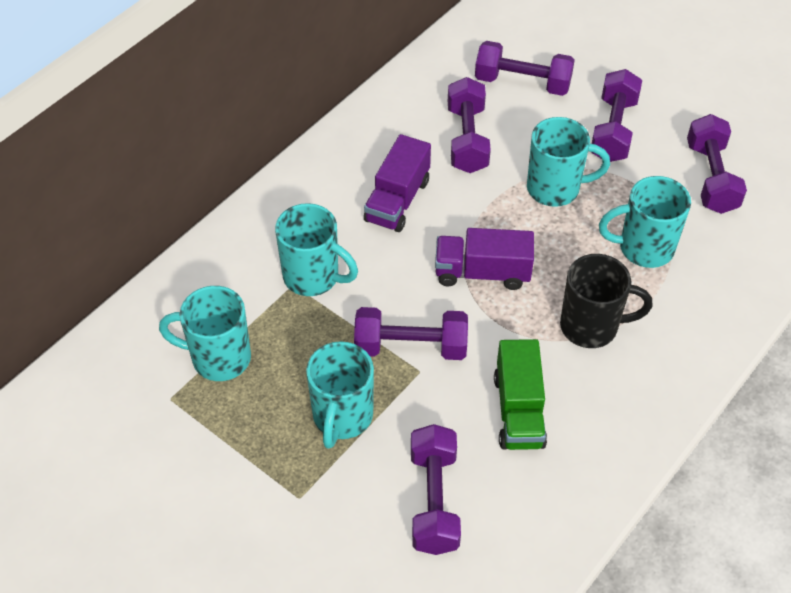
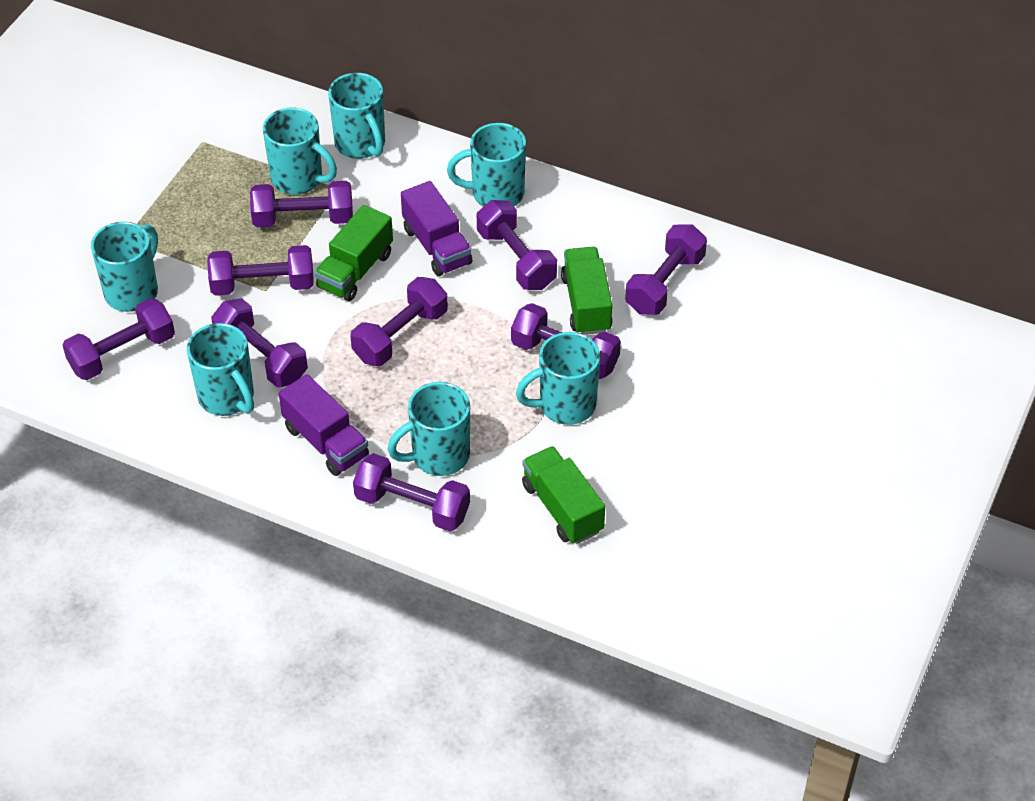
black mug: [560,254,653,348] = 1 -> none = 0
green truck: [494,339,547,450] = 1 -> [314,205,393,301] [522,446,605,544] [561,247,613,335] = 3
purple dumbbell: [354,307,468,360] [411,424,461,555] [448,77,491,173] [475,41,575,96] [592,69,642,162] [687,114,747,214] = 6 -> [63,298,175,380] [207,245,314,296] [211,299,308,387] [250,181,353,227] [350,277,448,366] [353,453,470,531] [477,200,557,290] [511,303,621,379] [625,224,707,315] = 9
turquoise mug: [159,286,251,381] [275,203,358,296] [306,341,374,449] [527,117,610,207] [599,176,691,268] = 5 -> [91,222,158,312] [187,323,254,416] [263,108,337,195] [328,73,385,159] [387,382,470,476] [447,123,526,207] [516,332,600,425] = 7

